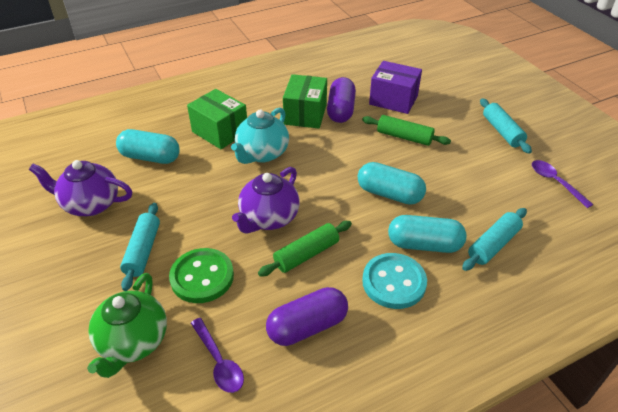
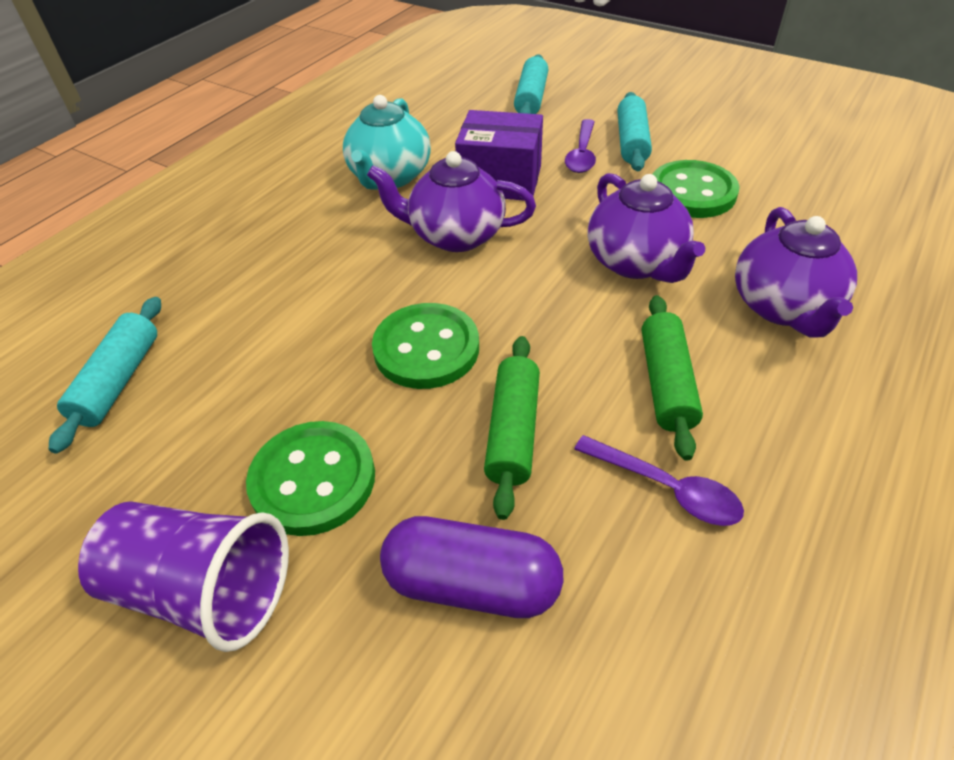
green box: [187,89,247,149] [283,74,327,129] = 2 -> none = 0
green button: [169,248,234,303] = 1 -> [246,421,375,536] [372,303,479,389] [652,160,739,218] = 3
green teapot: [87,273,167,378] = 1 -> none = 0
purple capsule: [266,287,348,346] [327,77,356,123] = 2 -> [380,516,563,618] = 1
purple cup: none = 0 -> [78,501,289,652] = 1
purple teapot: [29,160,132,216] [232,167,300,234] = 2 -> [367,151,536,252] [587,173,705,283] [735,207,857,338] = 3
turquoise button: [362,253,427,309] = 1 -> none = 0
turquoise capsule: [116,129,180,164] [358,162,426,205] [388,215,467,253] = 3 -> none = 0

